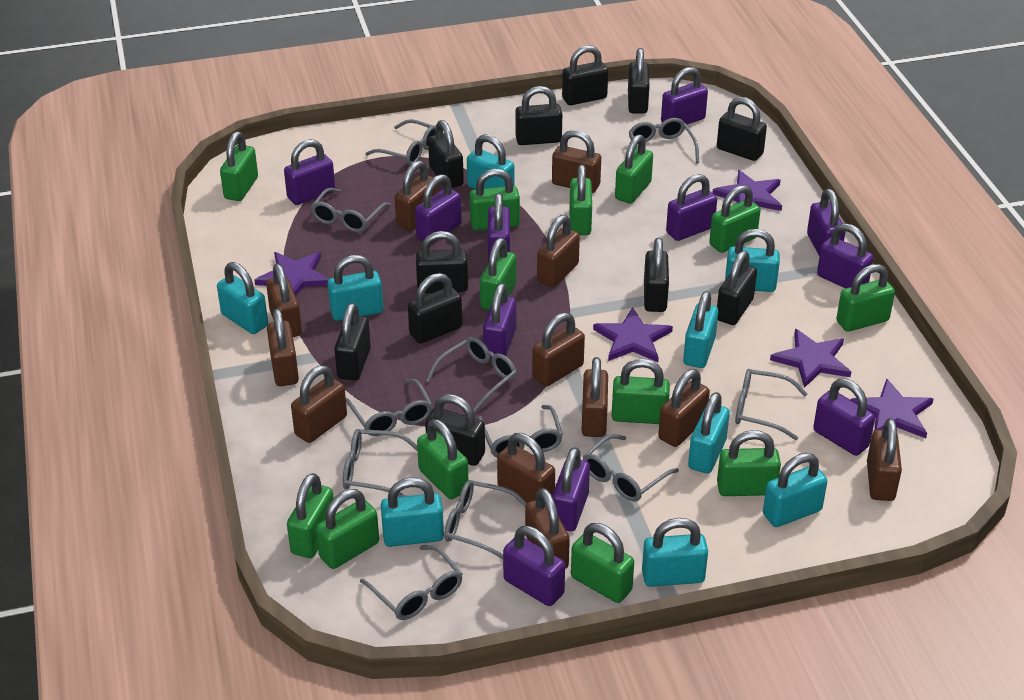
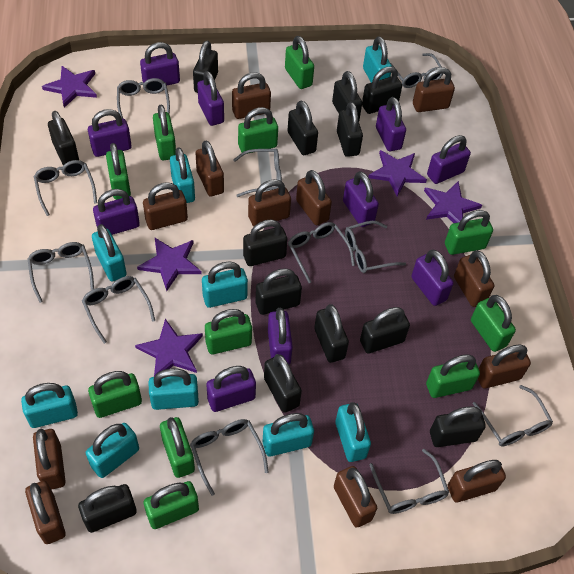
black padlock: [334,303,371,381] [408,273,462,344] [416,231,468,293] [425,394,485,466] [428,120,464,188] [515,86,562,145] [562,45,608,105] [628,48,650,114] [644,238,669,312] [717,97,767,161] [717,251,757,325] = 11 -> [48,111,79,165] [78,484,137,533] [193,41,218,93] [243,220,288,266] [256,268,302,315] [264,354,302,413] [288,101,318,155] [314,304,349,363] [332,71,362,121] [337,102,363,157] [360,307,410,353] [362,66,402,114] [430,406,486,447] = 13
green padlock: [220,132,258,201] [287,473,334,558] [316,489,379,569] [417,419,468,499] [469,169,520,231] [480,238,516,310] [570,165,592,235] [571,523,634,603] [612,359,670,424] [615,134,653,204] [709,185,761,253] [717,430,781,496] [836,264,895,332] = 13 -> [88,371,142,418] [106,143,131,200] [143,481,199,529] [153,105,176,160] [160,417,195,478] [205,309,252,354] [238,107,278,154] [285,36,314,89] [426,354,480,398] [445,210,493,255] [471,295,516,352] = 11
purple padlock: [284,139,335,205] [415,174,461,243] [483,283,516,358] [488,193,510,262] [503,526,565,606] [552,447,590,531] [661,67,708,125] [666,174,717,241] [807,189,846,257] [813,379,875,456] [817,223,874,288] = 11 -> [88,109,132,157] [93,189,140,235] [140,42,180,85] [197,71,224,126] [206,366,256,412] [268,308,293,364] [343,171,379,227] [376,97,406,151] [411,250,454,306] [427,135,471,184] = 10

